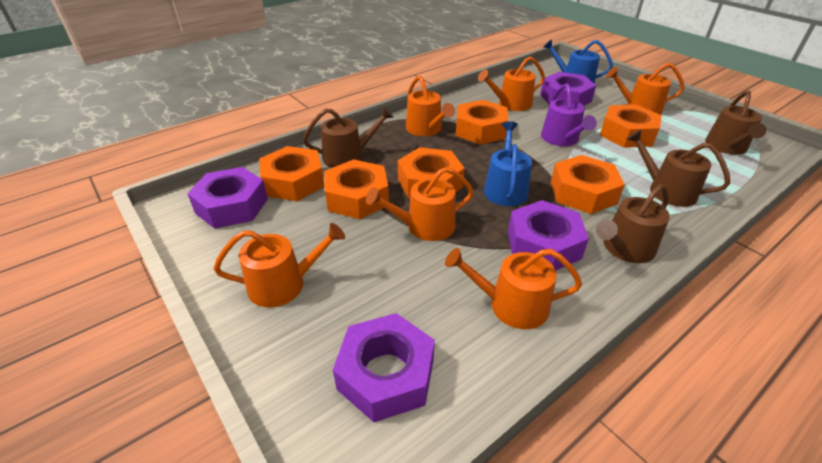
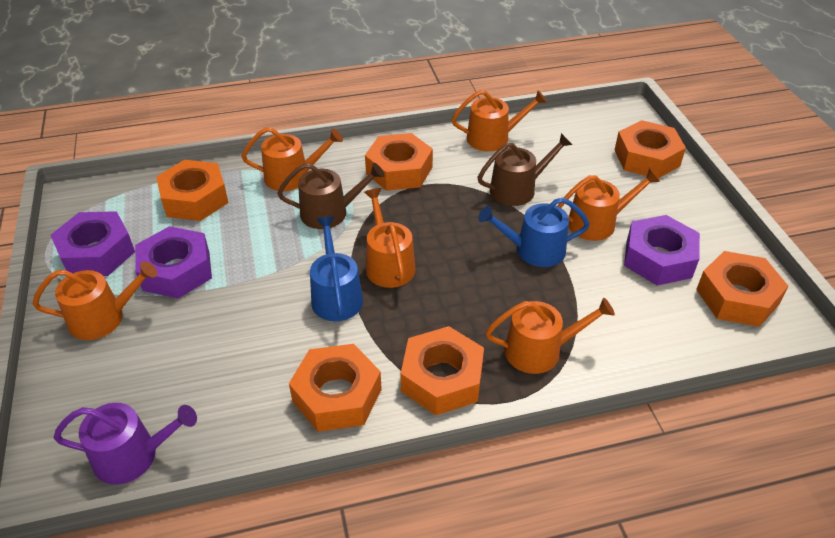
brown watering can: [303,107,394,168] [596,184,670,263] [627,130,730,207] [705,90,766,155] = 4 -> [277,163,385,229] [478,133,572,206] = 2
purple nut: [187,167,268,229] [333,313,435,422] [508,200,589,270] [540,72,596,106] = 4 -> [51,211,135,276] [135,226,212,299] [624,215,700,285] = 3

